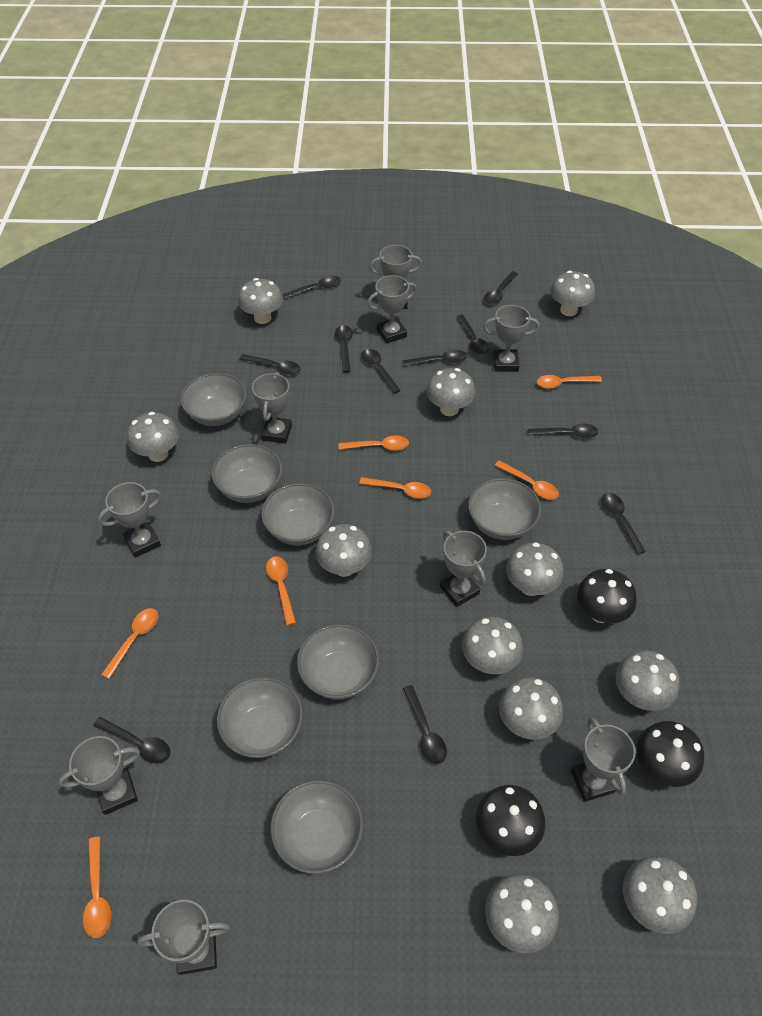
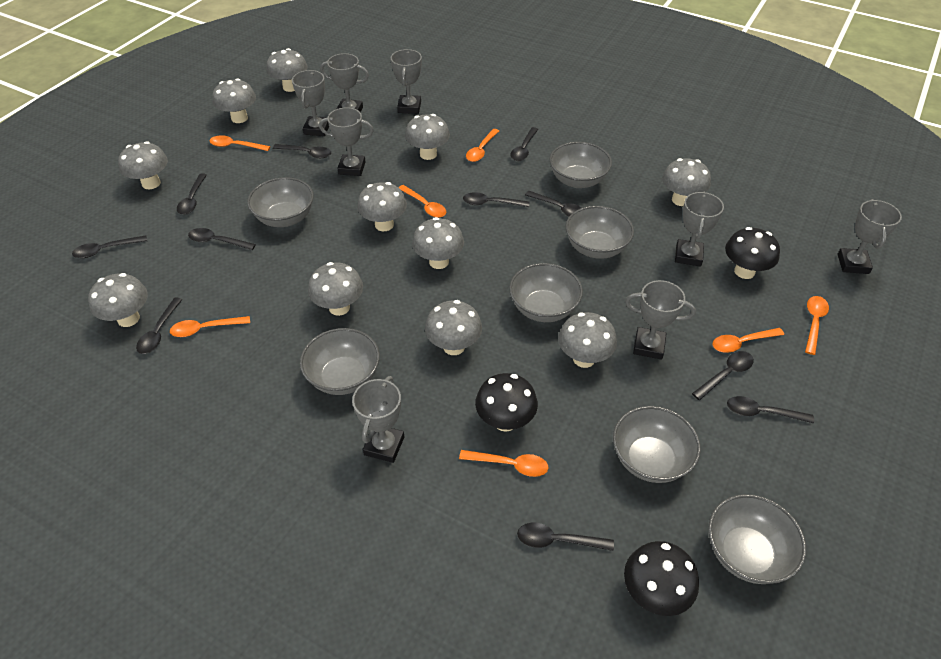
grey trophy: [58,736,140,815] [98,482,161,558] [138,900,230,975] [252,372,292,443] [367,275,417,344] [369,245,422,309] [440,531,487,607] [483,305,540,372] [571,717,636,802] = 9 -> [292,70,329,136] [319,108,374,176] [320,53,369,112] [352,376,404,463] [391,49,422,114] [625,280,696,360] [675,191,724,266] [838,199,902,274] = 8

